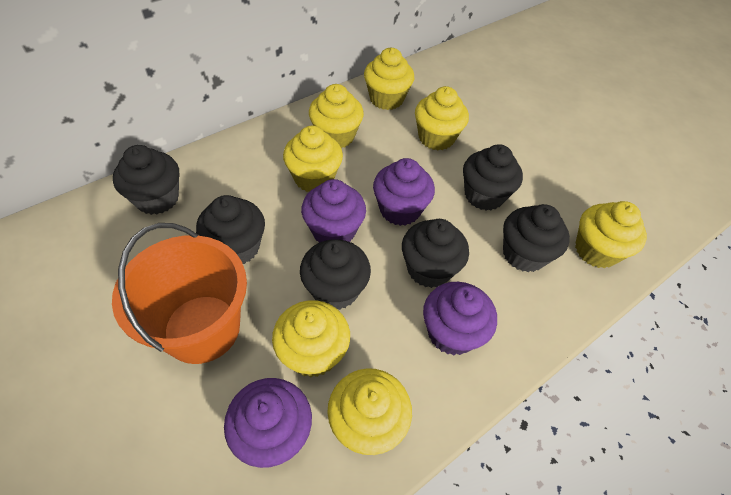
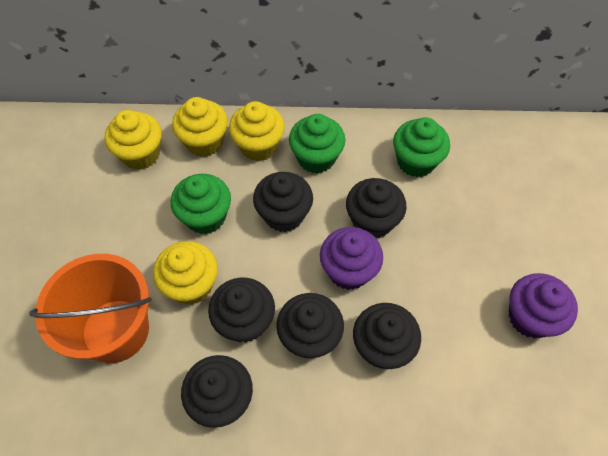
green cupcake: none = 0 -> [171,174,231,234] [289,114,345,174] [393,117,450,177] = 3
purple cupcake: [224,378,312,468] [301,179,366,243] [373,158,435,226] [423,282,497,356] = 4 -> [320,227,383,290] [509,273,578,338] = 2
yellow cupcake: [272,300,350,377] [283,126,343,192] [309,84,364,148] [327,368,412,455] [364,48,414,110] [415,86,469,150] [575,201,647,268] = 7 -> [105,110,162,170] [153,241,218,305] [172,97,228,157] [229,101,285,161] = 4

